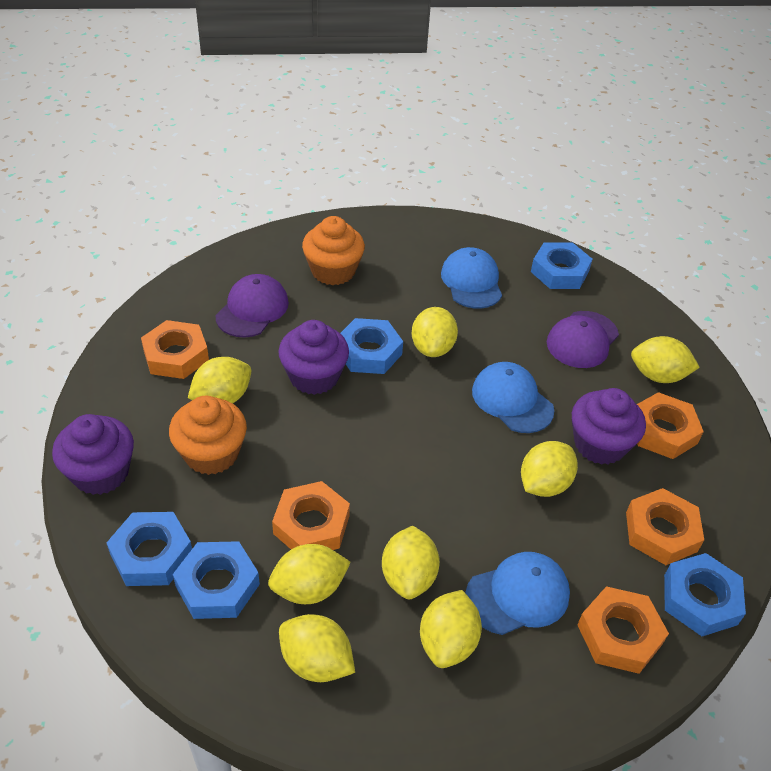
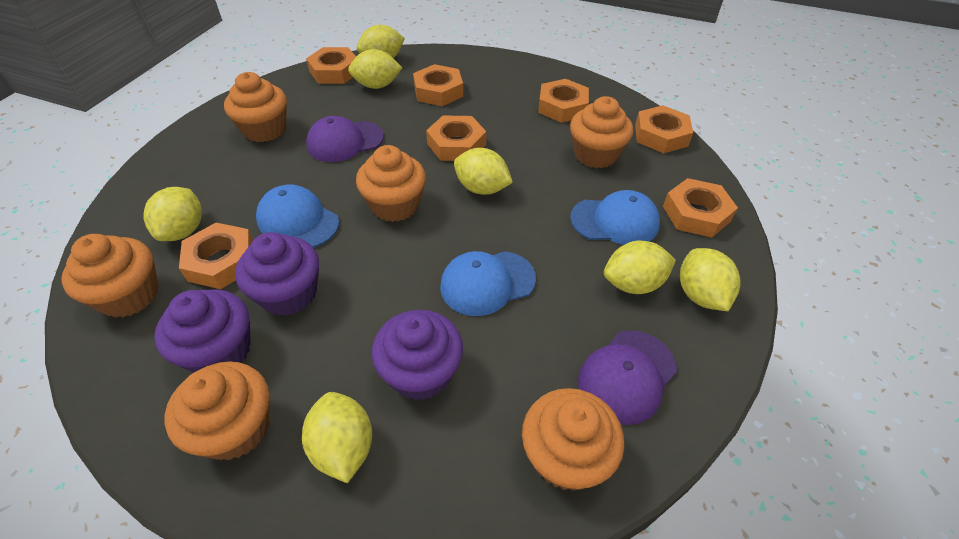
blue nut: [107,512,192,586] [173,541,260,619] [340,318,403,374] [531,242,592,289] [664,553,746,636] = 5 -> none = 0
orange cupcake: [169,396,247,475] [302,216,365,285] = 2 -> [61,234,159,318] [165,361,269,460] [224,72,287,142] [356,145,426,222] [522,388,624,491] [570,96,633,168] = 6
orange nut: [141,320,209,379] [272,481,350,550] [577,586,669,674] [626,488,704,565] [637,392,704,459] = 5 -> [179,223,253,289] [306,47,356,84] [413,64,463,106] [426,116,486,161] [538,79,589,123] [635,105,693,153] [663,178,738,238] = 7
yellow lemon: [188,357,251,403] [268,544,351,604] [279,614,355,682] [382,526,440,599] [412,307,458,357] [420,590,482,668] [521,441,578,497] [631,336,700,383] = 8 -> [143,187,202,241] [302,392,372,483] [348,49,402,89] [357,25,405,58] [454,148,513,195] [604,240,676,294] [680,248,741,311] = 7

